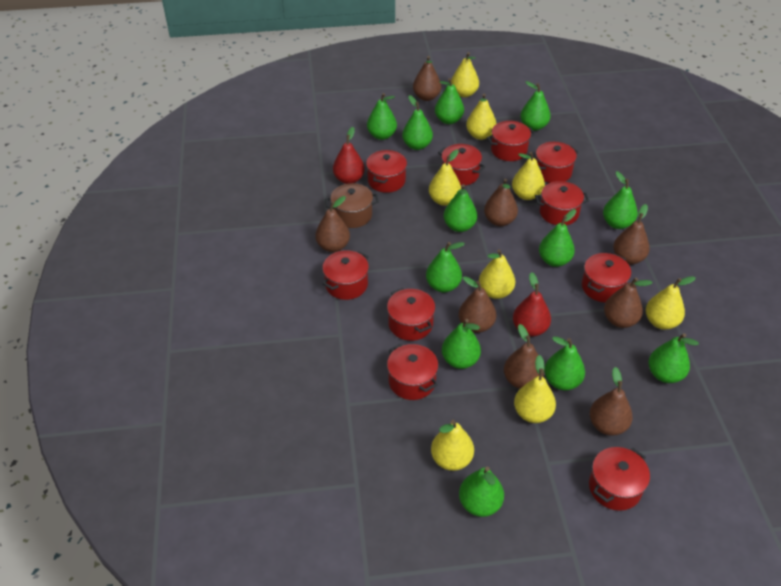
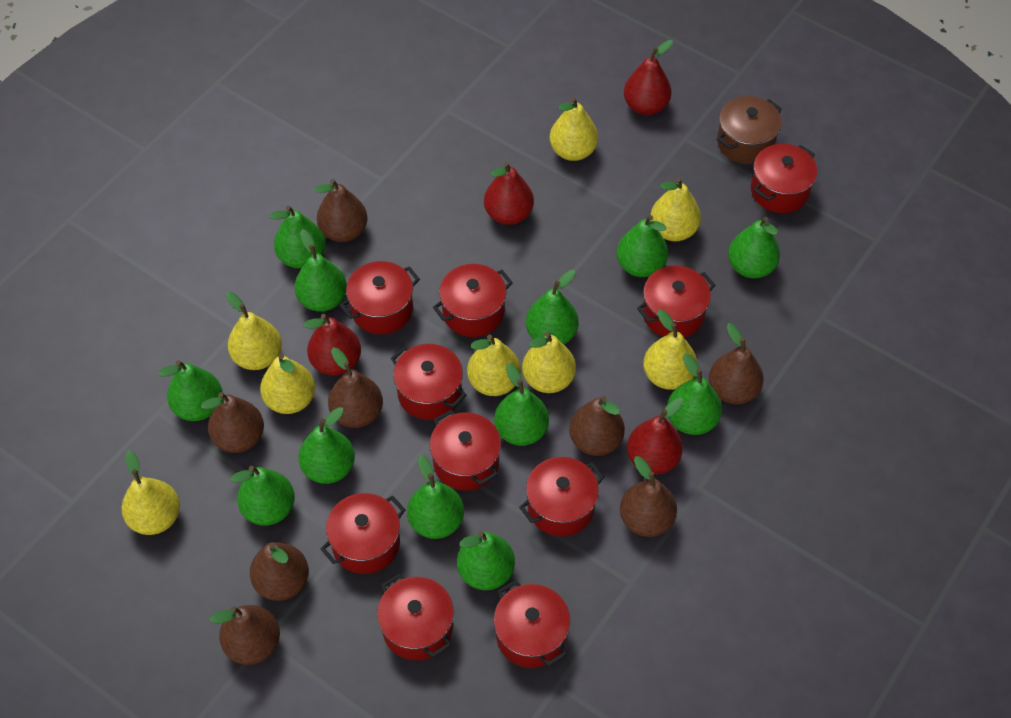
red pear: [333,127,365,184] [513,272,551,337] = 2 -> [303,314,361,376] [484,162,534,225] [624,40,673,115] [627,397,684,474] = 4

